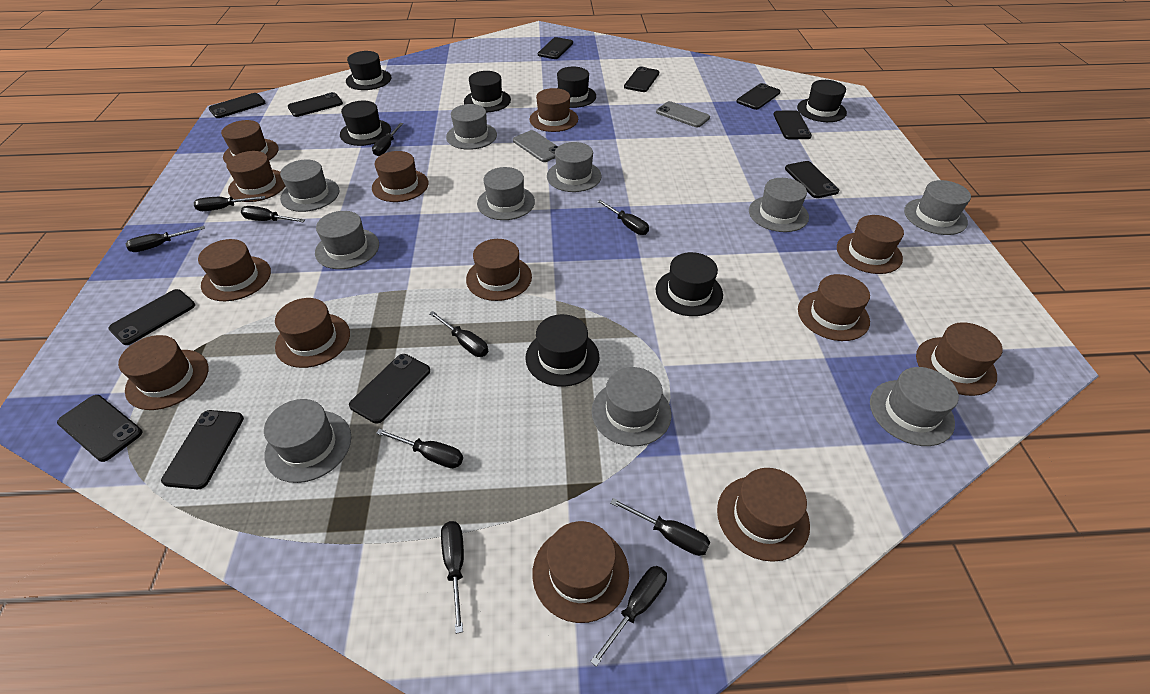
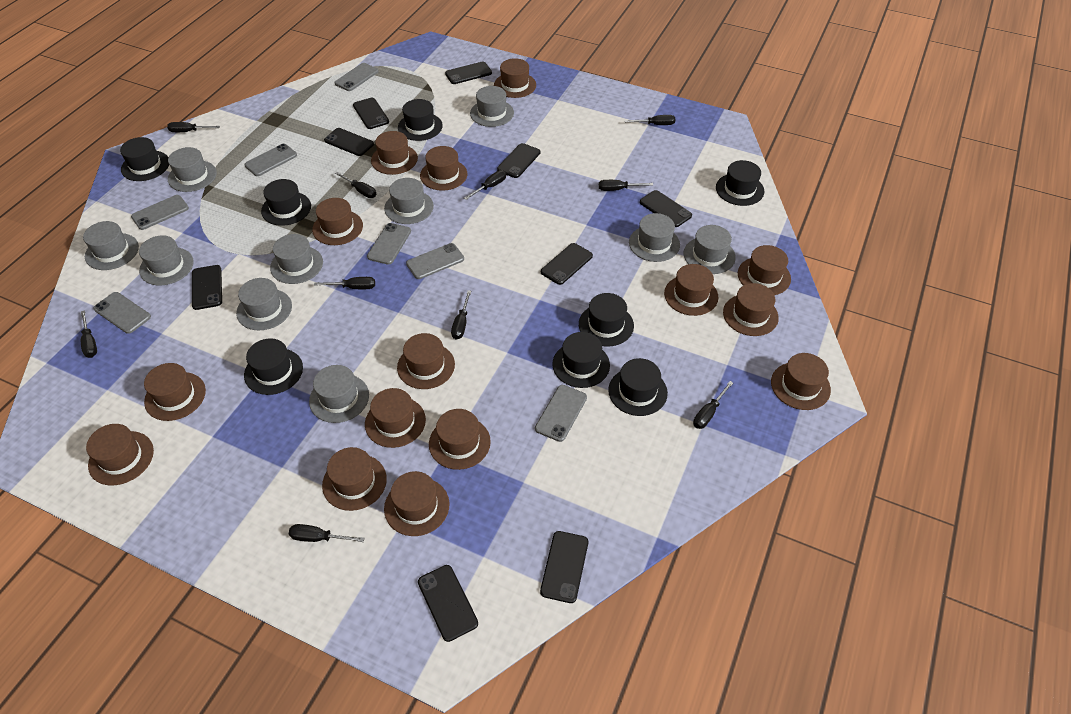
black hat: [340,101,391,146] [346,51,392,90] [464,71,511,112] [525,314,599,387] [557,67,596,108] [656,252,723,316] [797,80,847,122] = 7 -> [120,137,169,181] [244,338,303,395] [261,179,311,226] [398,99,443,141] [552,332,610,388] [579,293,634,347] [608,358,668,416] [716,160,764,206] = 8
black phone: [57,395,142,462] [108,289,195,345] [161,410,244,489] [209,93,265,118] [288,92,343,117] [349,354,430,424] [538,37,573,59] [624,66,659,92] [736,83,780,110] [773,110,812,139] [785,161,839,198] = 11 -> [192,265,222,310] [324,128,374,156] [353,98,389,129] [418,565,478,642] [445,62,492,84] [497,143,540,178] [540,531,588,603] [541,243,593,285] [640,190,692,227] = 9
brown hat: [118,335,208,410] [198,239,271,301] [221,120,279,164] [226,151,285,202] [275,298,350,368] [372,151,428,202] [466,239,532,301] [530,88,578,132] [532,521,629,623] [717,468,810,562] [798,274,870,341] [837,215,904,274] [916,322,1003,396] = 13 -> [86,424,154,485] [144,363,206,421] [312,198,363,245] [322,447,387,511] [365,388,426,448] [371,131,418,175] [384,471,449,536] [397,333,455,389] [420,146,467,191] [429,409,491,470] [494,58,536,98] [664,264,718,316] [723,283,779,336] [738,245,791,295] [771,353,831,410] = 15
grey phone: [513,130,558,162] [656,101,710,127] = 2 -> [93,292,151,334] [131,195,189,230] [245,144,297,176] [334,63,379,91] [367,223,411,265] [406,243,464,279] [535,385,587,442] = 7

